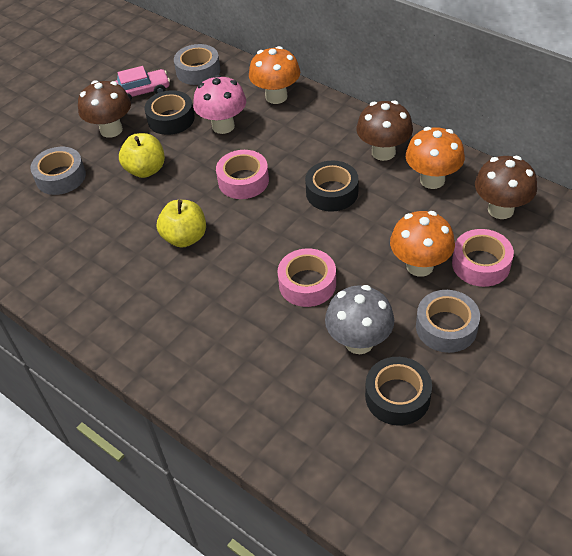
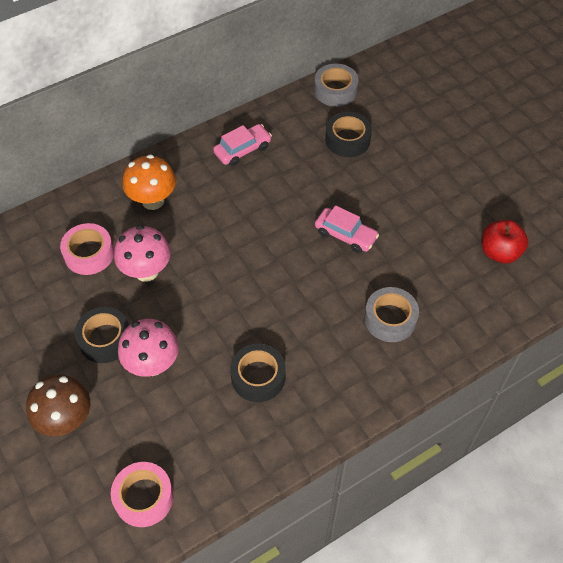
brown mushroom: [78,80,131,138] [356,100,413,161] [475,156,537,219] = 3 -> [26,375,90,436] = 1
grey mushroom: [325,285,394,354] = 1 -> none = 0
grey tape: [30,147,86,195] [174,44,220,85] [416,290,480,353] = 3 -> [314,64,358,107] [364,287,419,342] = 2
orange mushroom: [249,46,300,104] [390,211,455,277] [406,127,465,189] = 3 -> [123,154,176,210] = 1
pink car: [115,66,170,101] = 1 -> [213,124,272,166] [315,205,379,253] = 2
pink mushroom: [193,75,246,134] = 1 -> [114,225,171,282] [118,319,179,377] = 2
pink tape: [216,150,269,199] [278,248,336,307] [452,229,514,287] = 3 -> [60,223,114,275] [111,462,174,527] = 2
red apple: none = 0 -> [482,220,528,263] = 1
yellow apple: [119,133,165,178] [157,200,206,248] = 2 -> none = 0

